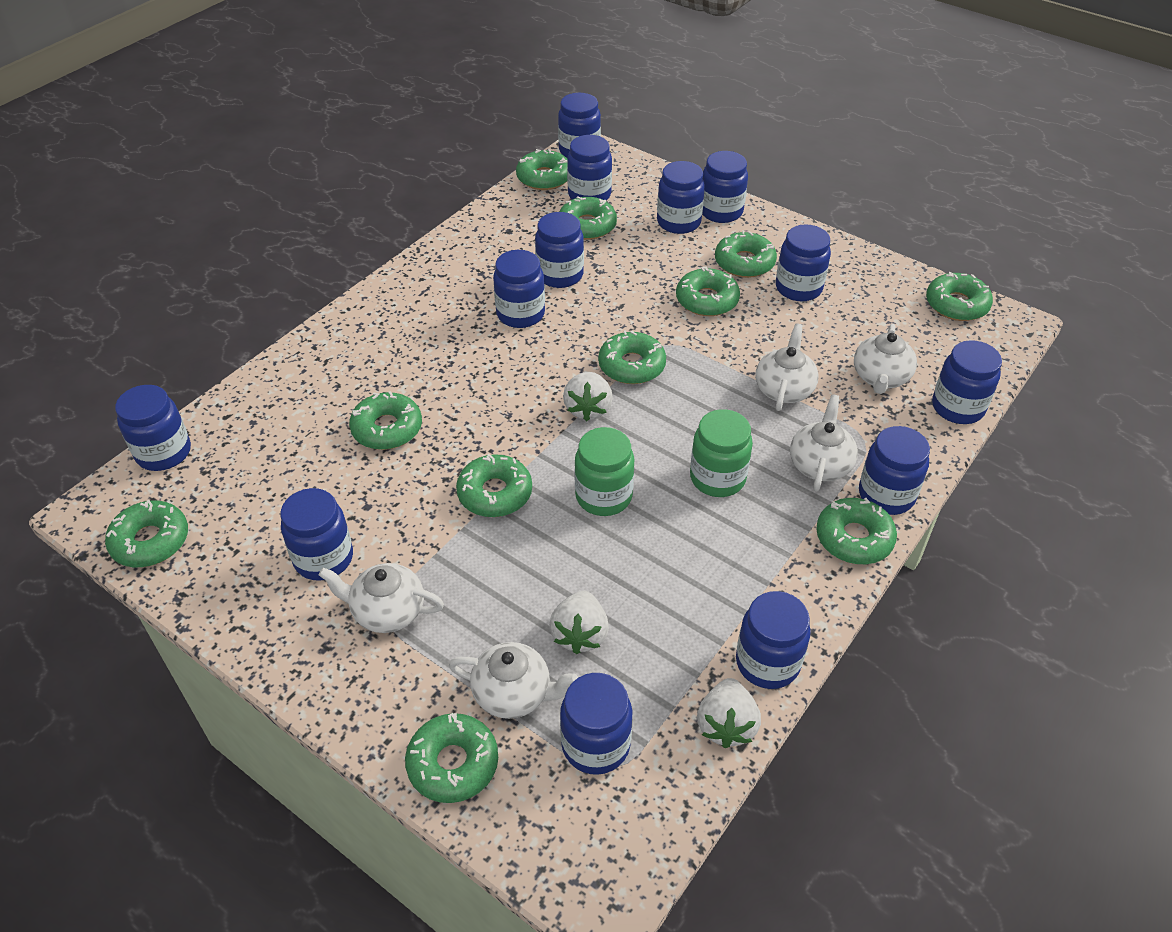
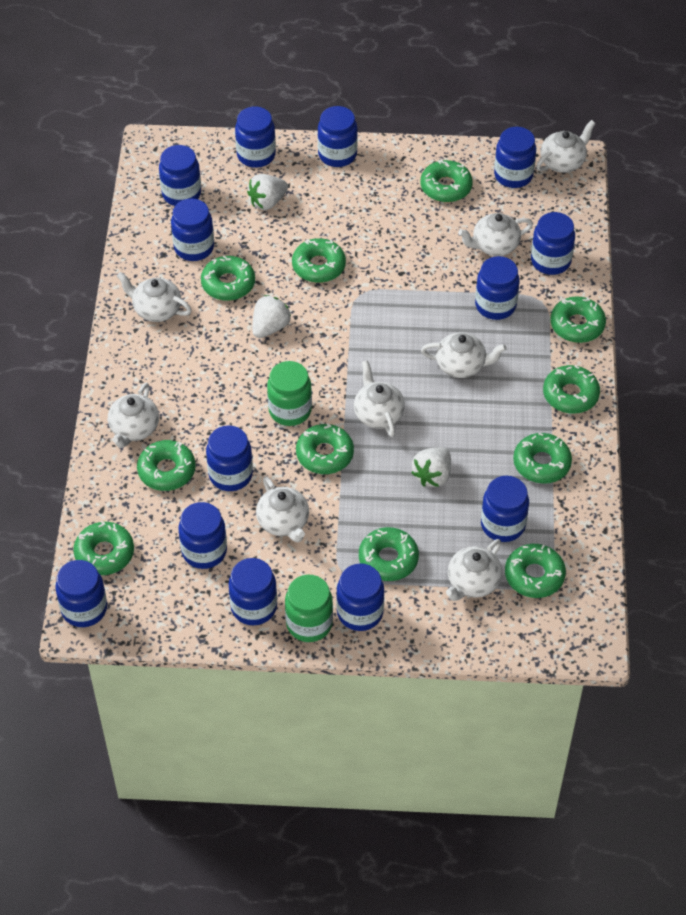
white teapot: [319,563,444,633] [449,642,578,719] [755,324,819,411] [790,394,858,491] [854,324,917,394] = 5 -> [108,383,159,448] [117,272,192,322] [256,476,309,542] [354,360,405,437] [421,332,506,378] [446,539,502,601] [458,213,533,256] [536,120,596,173] = 8

